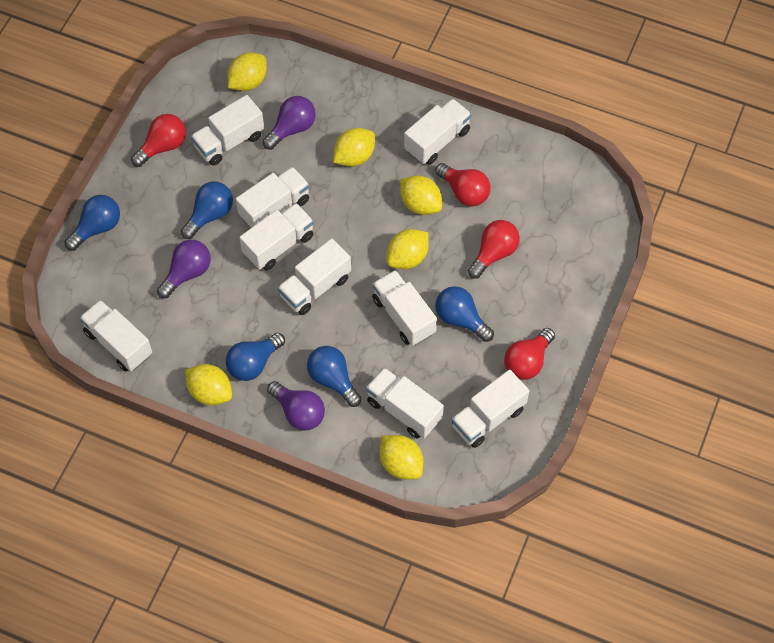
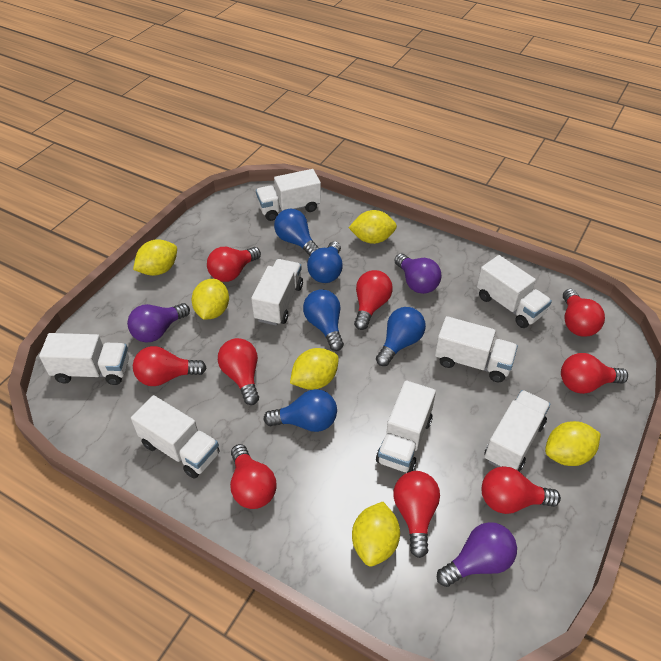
red light bulb: [131,114,186,167] [435,163,491,206] [468,220,520,279] [504,328,555,380] = 4 -> [133,346,206,386] [207,247,261,282] [218,338,259,405] [230,444,276,509] [354,270,393,330] [394,471,440,558] [482,466,561,514] [561,353,628,394] [563,289,605,337] = 9
white truck: [79,300,152,371] [191,95,264,166] [236,167,310,228] [239,203,314,270] [278,239,351,315] [366,368,444,439] [372,270,437,346] [404,99,472,165] [451,370,529,448] = 9 -> [39,333,129,385] [131,395,220,479] [251,259,303,326] [256,169,321,221] [376,380,436,473] [435,316,518,382] [477,255,552,328] [484,390,550,472] = 8

